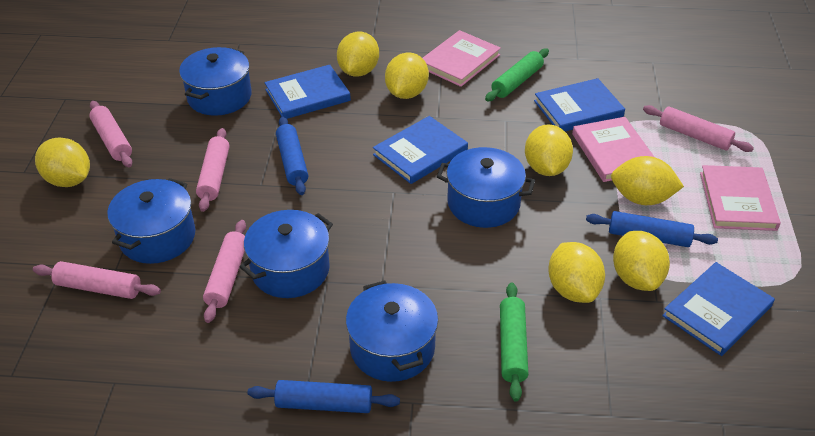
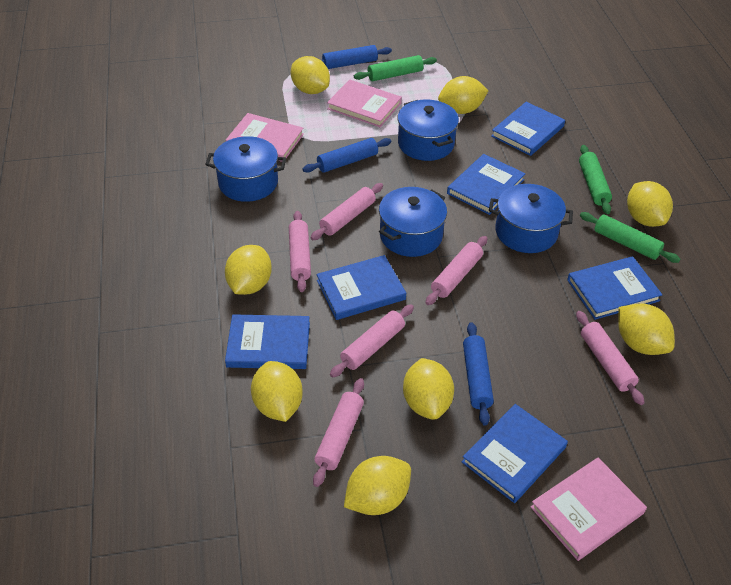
blue book: [264,65,351,119] [373,116,468,184] [534,78,625,131] [662,262,775,356] = 4 -> [225,314,310,369] [317,255,406,320] [447,154,526,215] [462,404,568,503] [491,102,565,156] [567,256,663,320] = 6
blue pot: [107,178,196,264] [179,47,252,116] [239,210,333,298] [346,280,438,382] [437,147,535,228] = 5 -> [205,136,286,202] [379,187,447,257] [397,99,459,161] [489,184,573,253] = 4
green rolling pin: [485,48,549,101] [500,282,529,401] = 2 -> [354,55,437,81] [579,145,612,214] [580,212,680,263] = 3
pink rolling pin: [33,261,161,299] [89,101,132,167] [196,128,229,212] [203,220,246,323] [643,105,754,152] = 5 -> [289,211,311,292] [310,183,383,240] [313,378,364,487] [330,304,414,378] [426,236,487,305] [576,311,645,405] = 6
yellow lemon: [35,138,90,187] [337,31,379,77] [385,52,429,99] [525,124,573,176] [548,242,605,303] [611,156,684,205] [613,231,670,291] = 7 -> [225,245,272,295] [251,361,303,422] [291,56,330,94] [344,456,411,515] [403,358,454,420] [438,76,488,114] [618,303,675,355] [627,181,673,227] = 8

